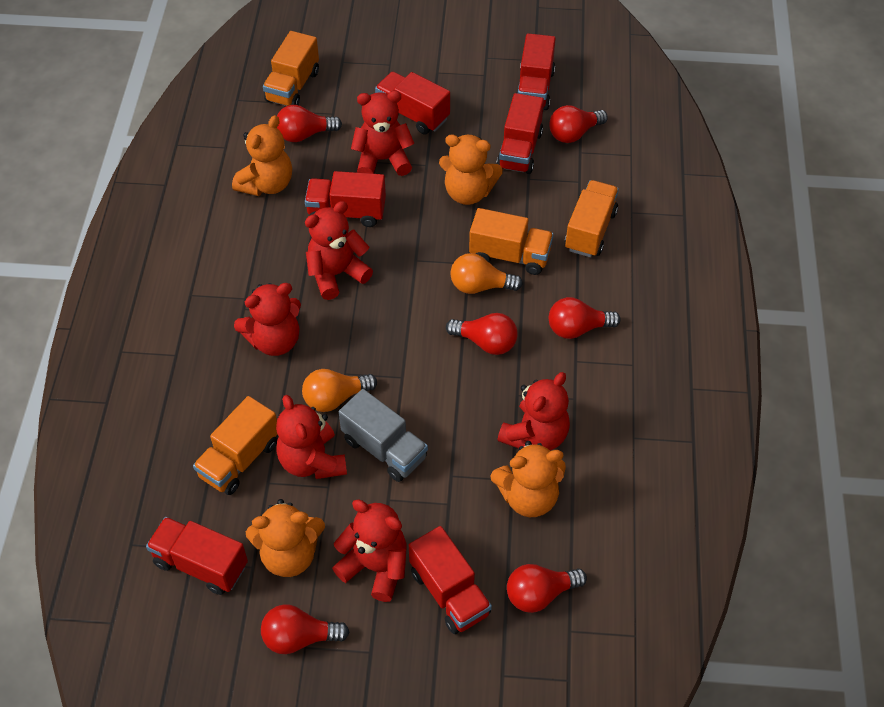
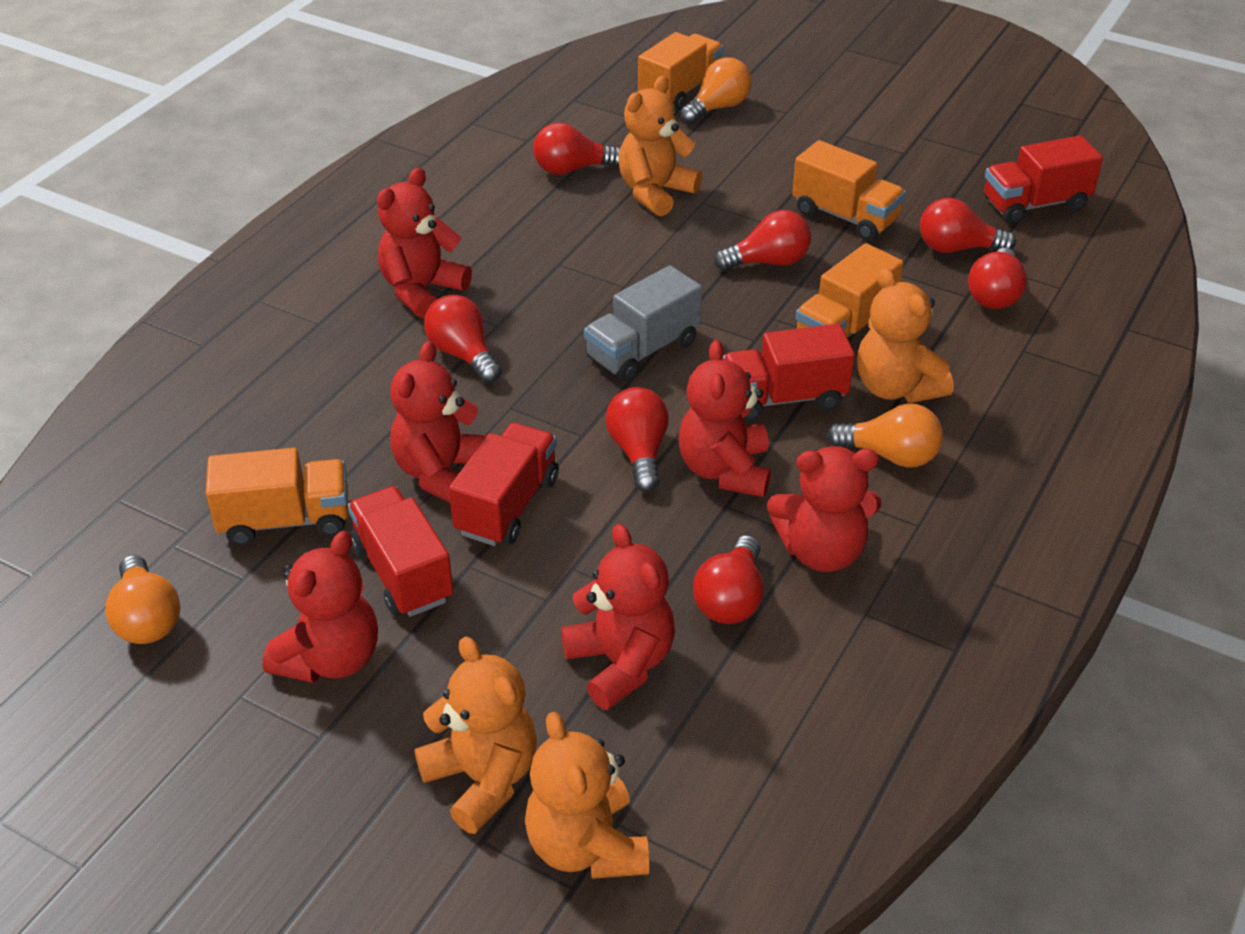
orange light bulb: [302,369,377,412] [450,253,523,294] = 2 -> [105,555,180,644] [681,57,752,124] [827,404,943,468] = 3
red light bulb: [261,605,350,654] [277,105,342,142] [446,313,518,355] [507,564,587,613] [549,105,608,143] [549,297,621,339] = 6 -> [424,295,502,383] [533,123,620,175] [605,387,669,492] [693,535,763,624] [714,210,811,271] [920,198,1016,253] [968,248,1027,309] = 7
red truck: [146,517,248,595] [305,171,386,227] [375,72,450,134] [409,526,492,634] [496,93,544,174] [516,33,556,110] = 6 -> [348,486,453,617] [449,423,559,546] [723,324,855,421] [984,135,1103,223] = 4

